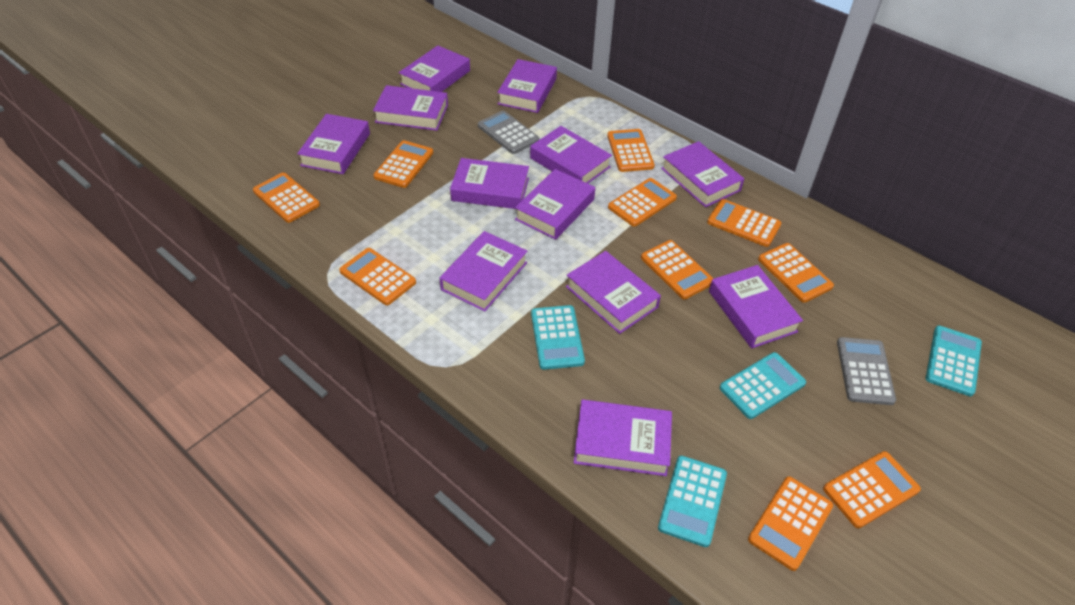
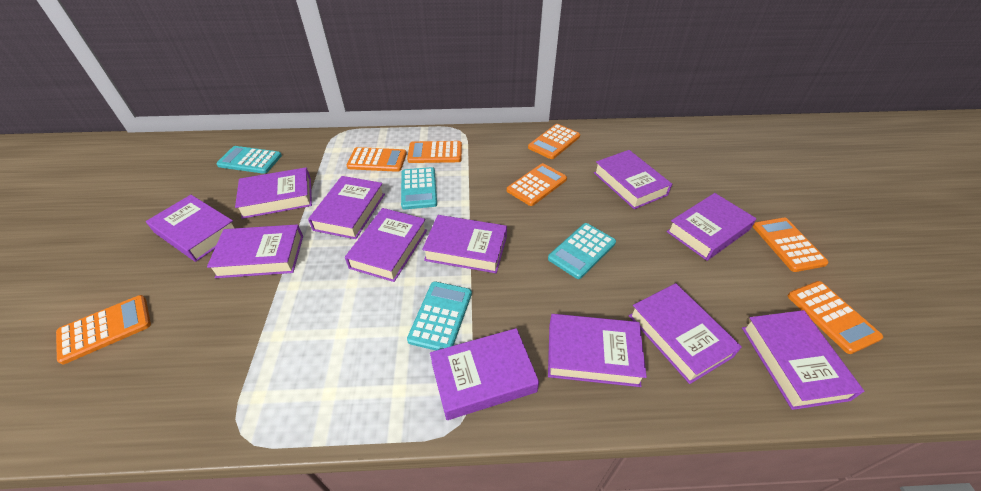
grey calculator: [478,111,539,154] [837,337,896,405] = 2 -> none = 0
orange calculator: [253,172,320,223] [339,248,416,305] [373,140,433,188] [607,129,655,172] [608,178,677,227] [641,240,714,299] [707,199,781,247] [748,476,833,571] [758,243,834,303] [823,451,921,528] = 10 -> [56,295,151,364] [347,147,407,172] [407,141,462,163] [507,163,567,206] [528,124,580,159] [753,218,829,272] [788,281,883,354] = 7

